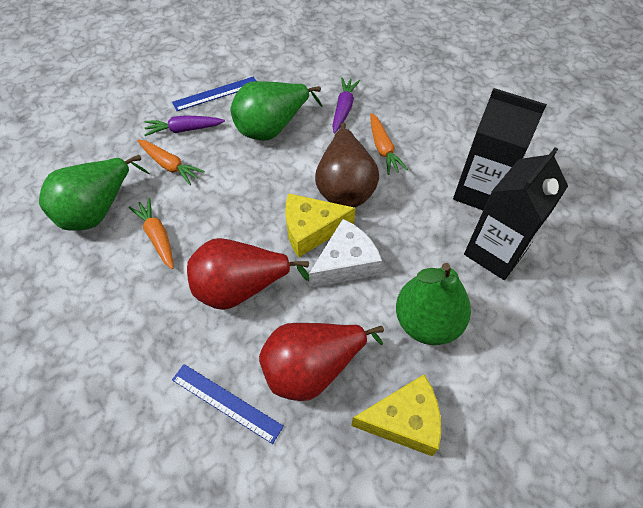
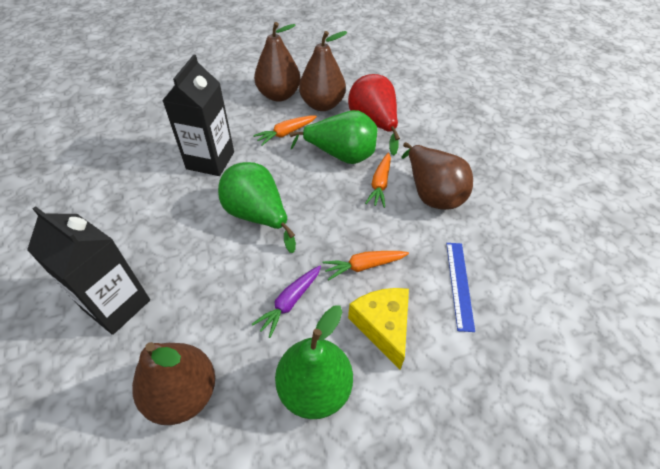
blue ruler: [172,76,256,111] [172,364,284,444] = 2 -> [446,243,475,332] = 1
brown pear: [315,123,379,207] = 1 -> [132,342,215,425] [254,22,301,102] [299,31,347,111] [401,142,473,210] = 4
purple carrot: [145,115,225,136] [332,77,360,134] = 2 -> [252,266,321,338] = 1
red pear: [187,238,309,310] [259,323,384,401] = 2 -> [348,74,400,155] = 1
white cheese: [309,219,382,288] = 1 -> none = 0
yellow cheese: [285,193,356,257] [351,374,441,456] = 2 -> [348,288,409,369] = 1

